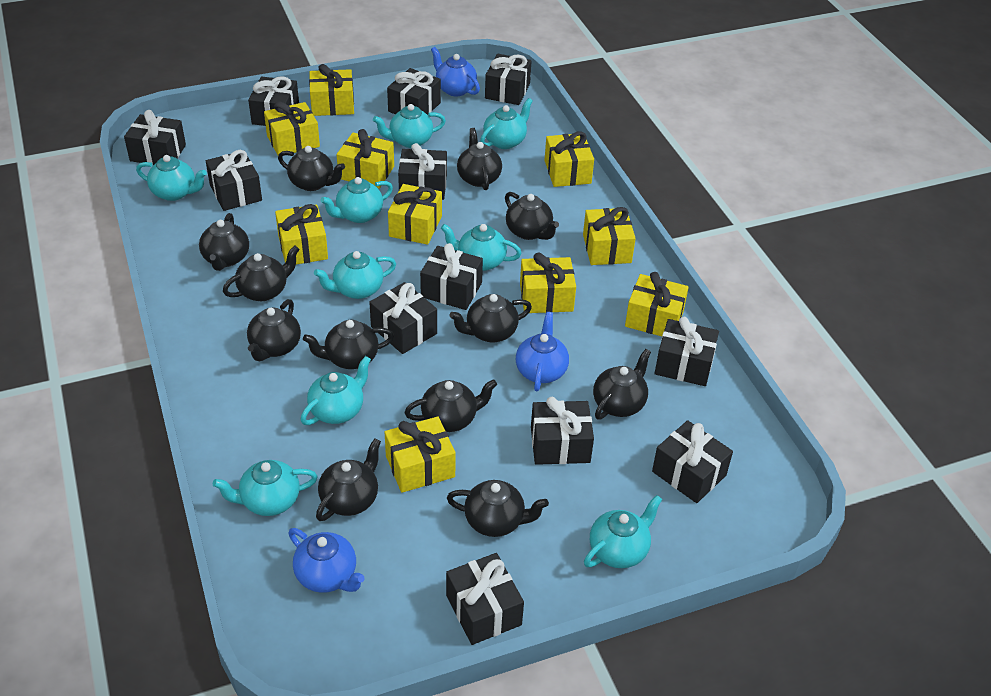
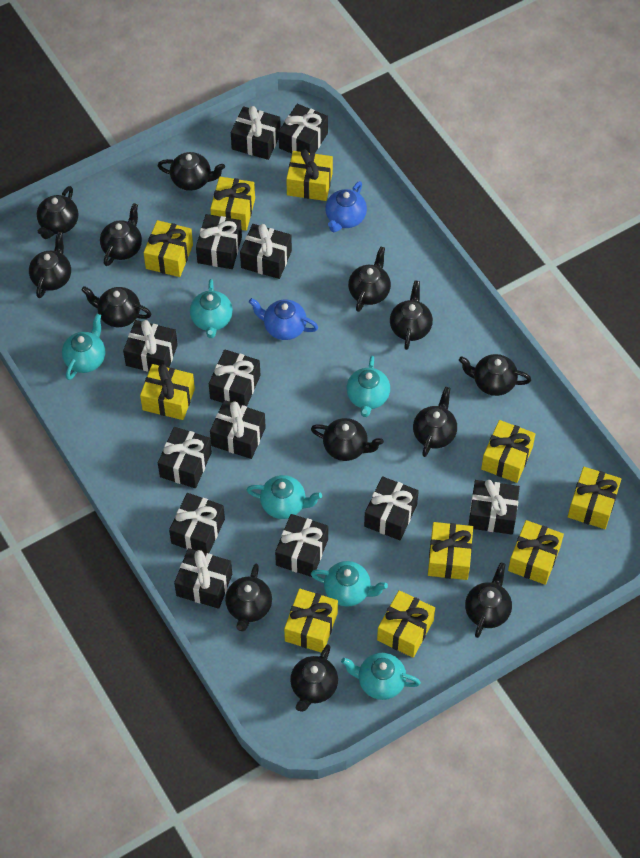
black gift: [124,110,186,165] [206,150,262,211] [248,76,299,126] [369,282,437,354] [387,68,441,115] [398,143,447,200] [420,243,483,310] [446,553,524,645] [485,54,532,105] [531,397,594,465] [652,420,733,503] [655,317,719,386] = 12 -> [123,320,178,372] [158,427,212,488] [169,493,225,553] [174,548,232,609] [196,214,242,269] [209,349,261,406] [210,400,266,459] [231,106,281,160] [240,224,292,279] [275,514,328,577] [279,104,328,153] [364,476,419,540] [468,480,520,534] = 13
black teapot: [199,213,249,271] [223,246,300,301] [247,299,301,361] [278,146,345,191] [303,320,394,369] [316,439,381,521] [404,379,497,432] [447,480,549,537] [449,294,532,342] [457,128,502,190] [505,192,559,240] [593,349,651,420] = 12 -> [29,232,71,298] [37,186,78,239] [81,286,151,327] [100,203,142,266] [158,152,225,191] [225,564,272,631] [290,644,338,712] [311,418,384,461] [348,246,391,312] [390,281,433,350] [413,387,457,457] [459,354,531,396] [465,563,512,638] = 13
blue teapot: [288,528,365,593] [431,47,480,96] [516,312,569,391] = 3 -> [249,298,318,340] [325,181,367,232] = 2
turquoise teapot: [136,155,207,201] [213,460,317,516] [300,356,371,425] [314,251,396,299] [320,177,393,223] [373,104,446,148] [441,224,522,271] [480,98,533,149] [584,495,662,568] = 9 -> [62,314,105,380] [190,279,233,338] [247,475,322,519] [311,561,388,607] [341,653,421,700] [347,356,390,417] = 6

